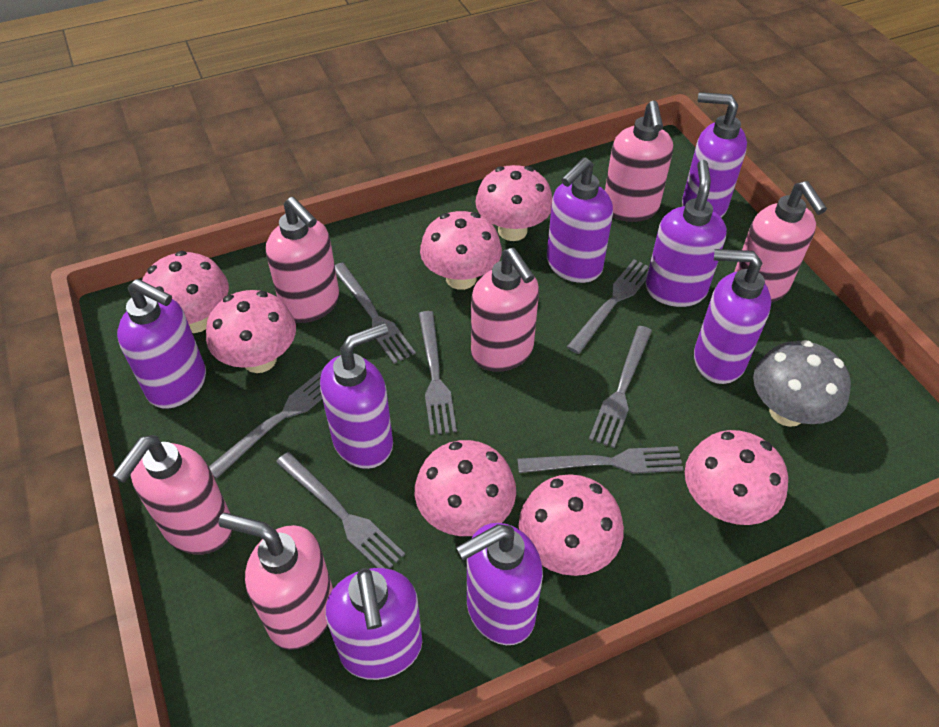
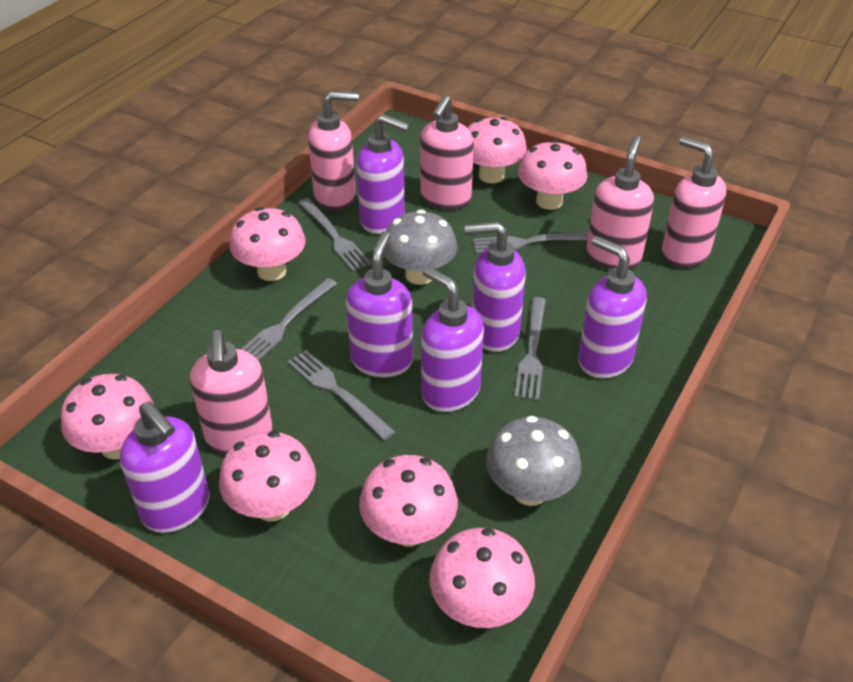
grey fork: [209,368,324,479] [276,452,405,568] [335,262,416,364] [419,311,457,435] [517,446,684,474] [567,259,648,354] [589,326,652,448] = 7 -> [241,278,337,361] [288,350,395,440] [298,198,371,271] [473,232,589,253] [515,297,546,400] = 5
grey mushroom: [753,340,851,427] = 1 -> [383,210,457,285] [486,416,581,506] = 2
pink soap dispenser: [112,435,232,554] [219,513,333,650] [266,197,339,323] [471,248,539,372] [605,101,673,222] [734,181,827,303] = 6 -> [190,330,273,455] [308,91,359,211] [420,95,474,210] [586,135,654,269] [662,136,726,268] = 5
purple soap dispenser: [117,279,206,409] [320,323,393,469] [325,568,422,680] [456,523,543,645] [547,157,613,283] [646,160,727,307] [682,92,747,218] [694,249,771,384] = 8 -> [120,401,210,533] [346,231,413,378] [356,114,410,234] [421,266,484,412] [465,222,526,352] [578,236,647,379] = 6

